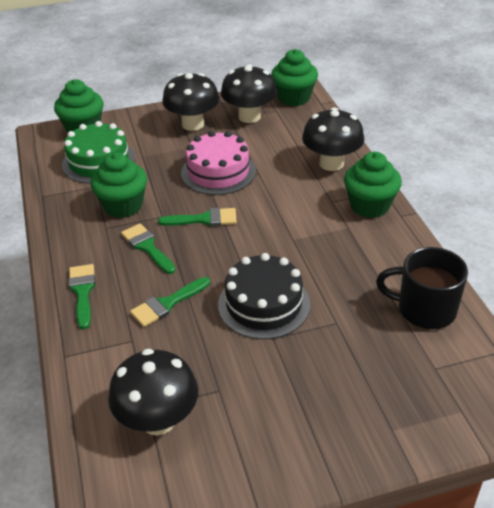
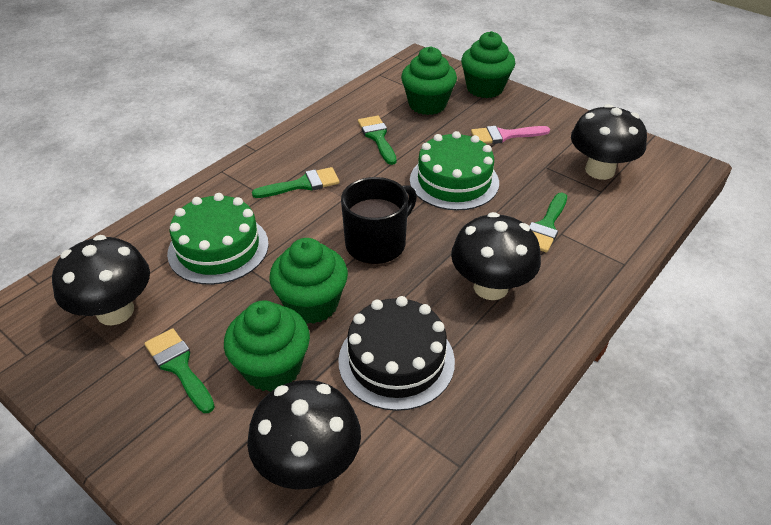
green cake: [62,121,136,184] = 1 -> [167,193,269,285] [410,131,499,211] = 2
pink brush: none = 0 -> [471,126,550,144] = 1
pink cake: [181,131,256,195] = 1 -> none = 0

